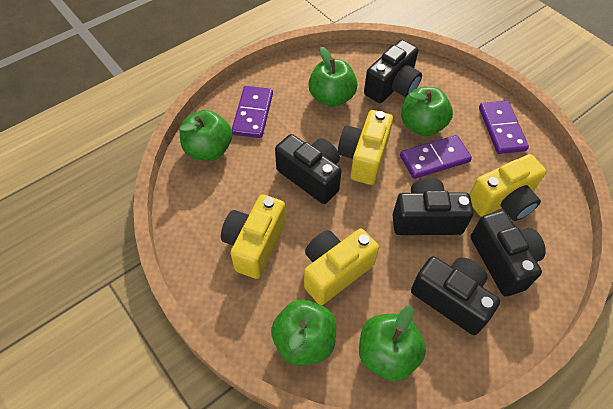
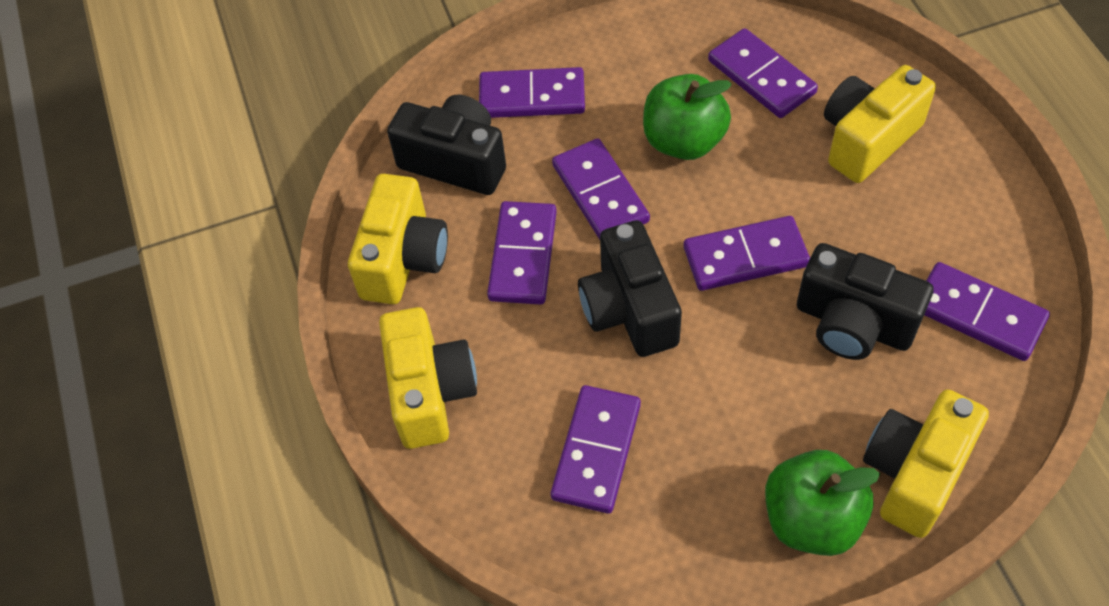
black camera: [275,134,342,204] [364,40,422,103] [392,178,473,235] [411,256,500,335] [471,211,546,296] = 5 -> [387,95,506,195] [578,220,682,357] [797,243,933,360] = 3
green apple: [180,110,232,161] [271,300,336,366] [308,47,357,107] [359,305,426,381] [401,87,453,136] = 5 -> [643,74,732,160] [765,450,880,556] = 2
purple domino: [232,86,273,138] [400,135,472,179] [479,101,529,154] = 3 -> [479,67,585,118] [487,201,557,305] [551,385,641,514] [552,138,650,240] [683,216,810,291] [708,28,818,118] [924,262,1050,361] = 7

